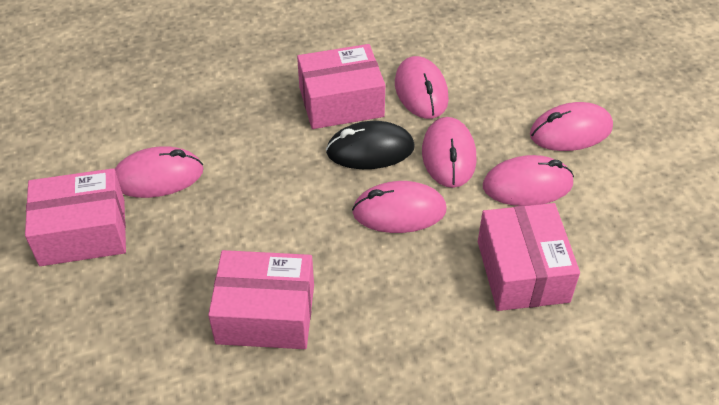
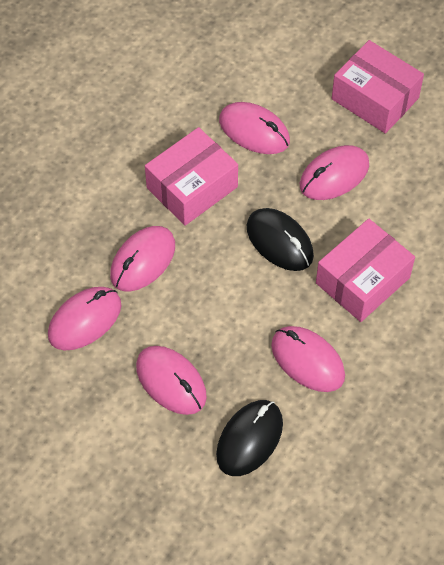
black mouse: [326,121,414,169] = 1 -> [216,400,283,476] [247,208,314,271] = 2
pink box: [25,168,126,266] [208,250,314,349] [297,44,385,129] [478,203,580,311] = 4 -> [145,127,238,226] [316,219,415,322] [332,40,424,134] = 3

